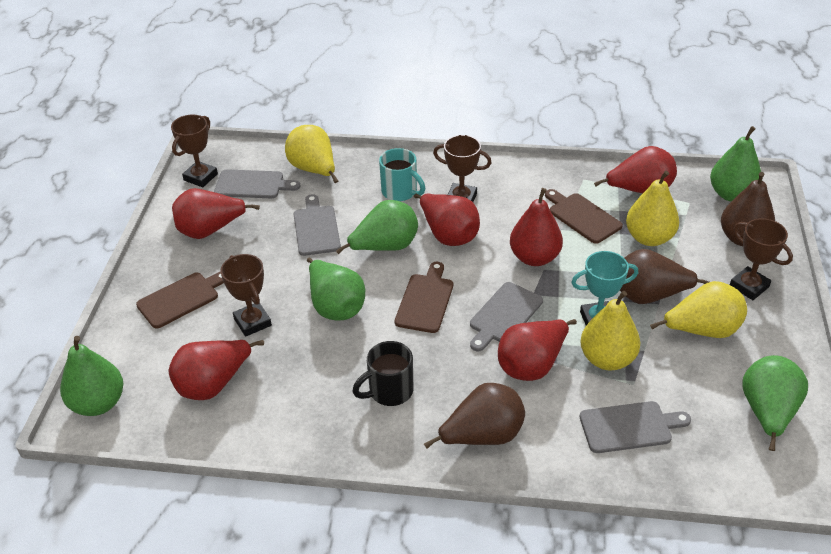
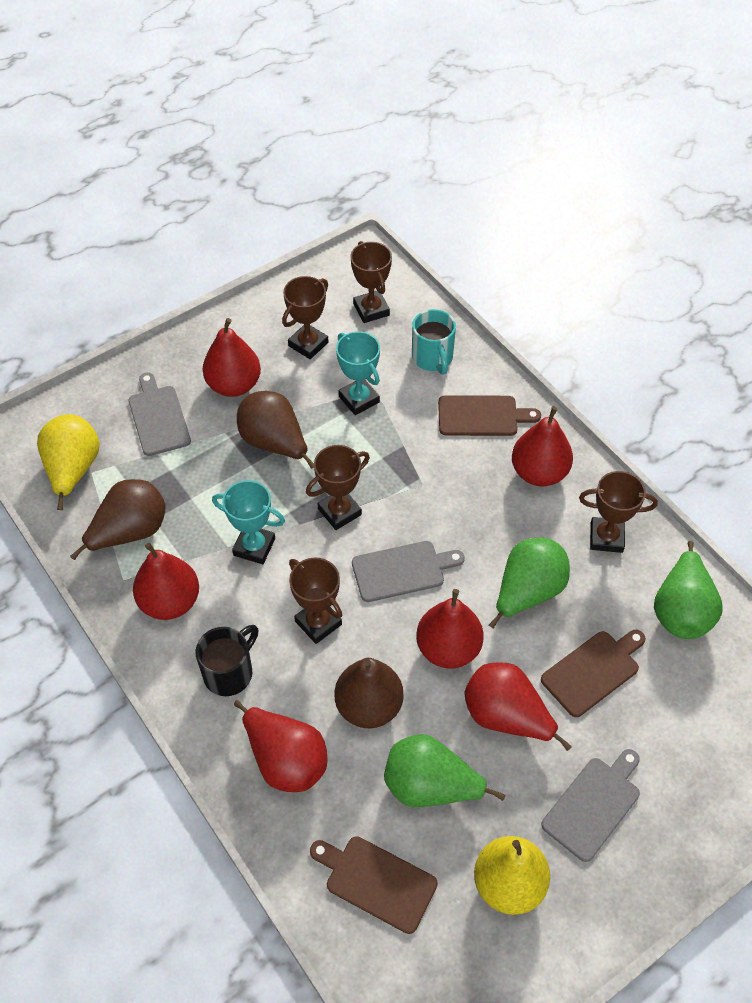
brown trophy: [171,114,218,187] [221,254,272,337] [433,135,492,202] [730,218,793,300] = 4 -> [282,276,328,359] [289,558,342,644] [306,445,370,530] [350,241,392,323] [579,471,658,553] = 5
green pear: [60,336,123,416] [307,258,365,321] [336,200,418,254] [710,126,761,201] [742,355,808,451] = 5 -> [384,734,505,807] [489,537,570,629] [654,541,723,639] = 3
grey cutting board: [214,169,300,198] [294,194,341,256] [470,282,543,351] [580,401,691,453] = 4 -> [129,372,191,456] [352,541,465,602] [541,749,640,862] = 3
turquoise trophy: [571,251,638,325] = 1 -> [212,480,285,564] [336,331,380,415] = 2
yellow pear: [285,125,338,183] [580,291,640,370] [626,171,679,246] [650,281,747,338] = 4 -> [37,414,100,510] [474,836,550,915] = 2

